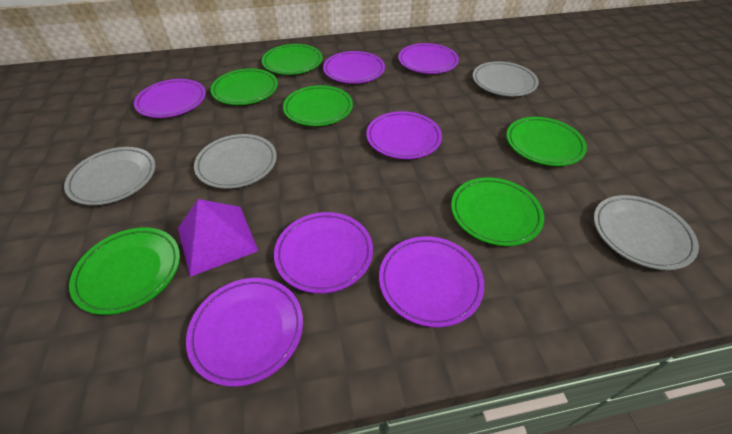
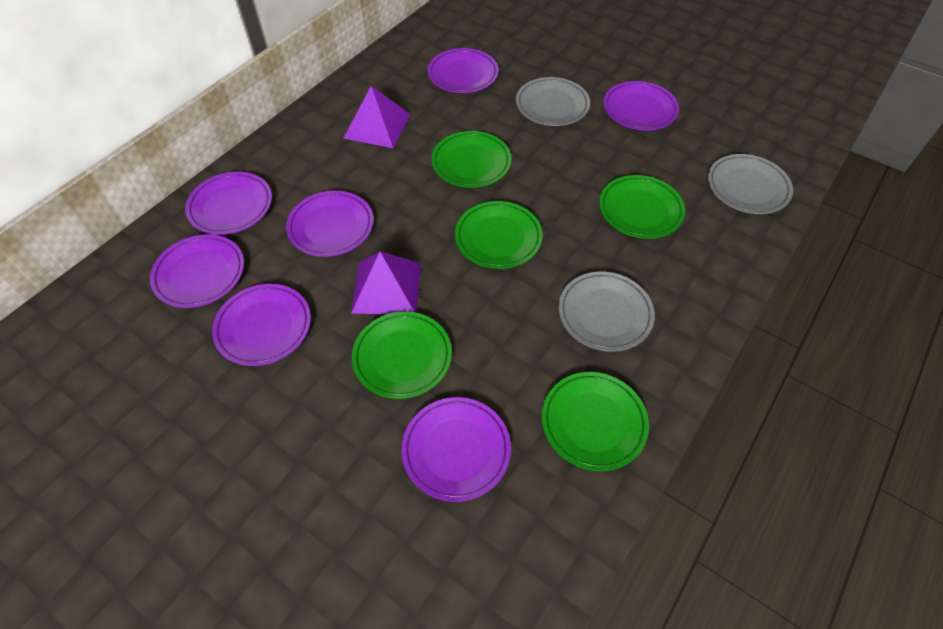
green plate: [69,228,180,315] [211,69,278,105] [262,44,323,75] [283,85,353,126] [451,177,544,246] [506,117,587,166] = 6 -> [352,311,452,399] [431,131,511,188] [455,201,542,269] [542,372,649,471] [599,175,685,239] = 5
grey plate: [64,147,156,205] [194,134,277,189] [472,61,539,96] [594,195,699,270] = 4 -> [516,77,590,126] [558,271,655,352] [708,154,793,214] = 3
purple pyramid: [178,199,258,277] = 1 -> [343,86,411,148] [351,251,421,314] = 2

